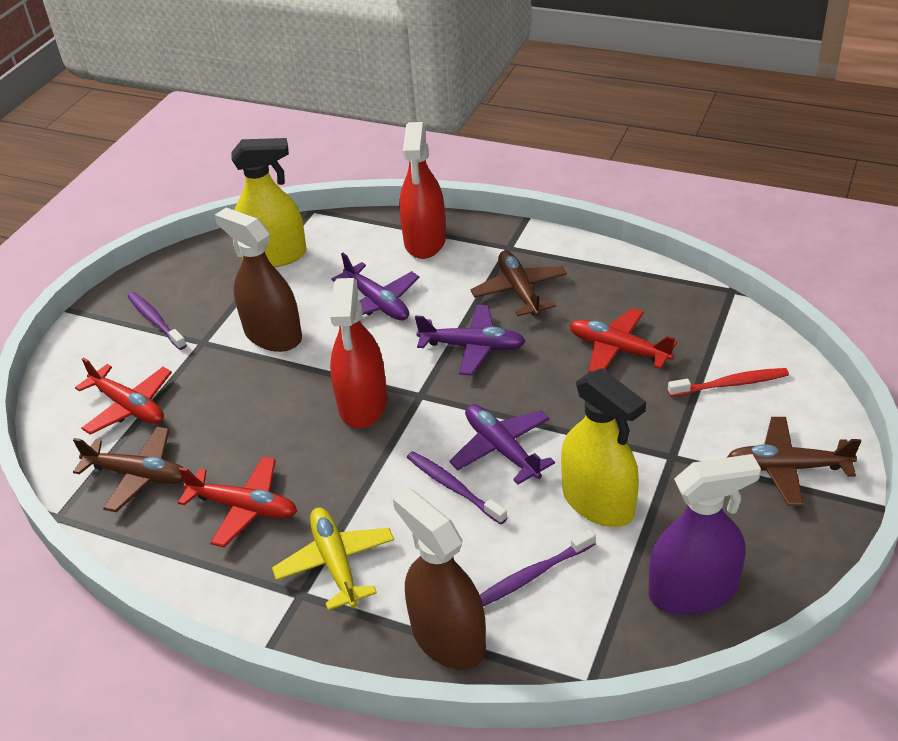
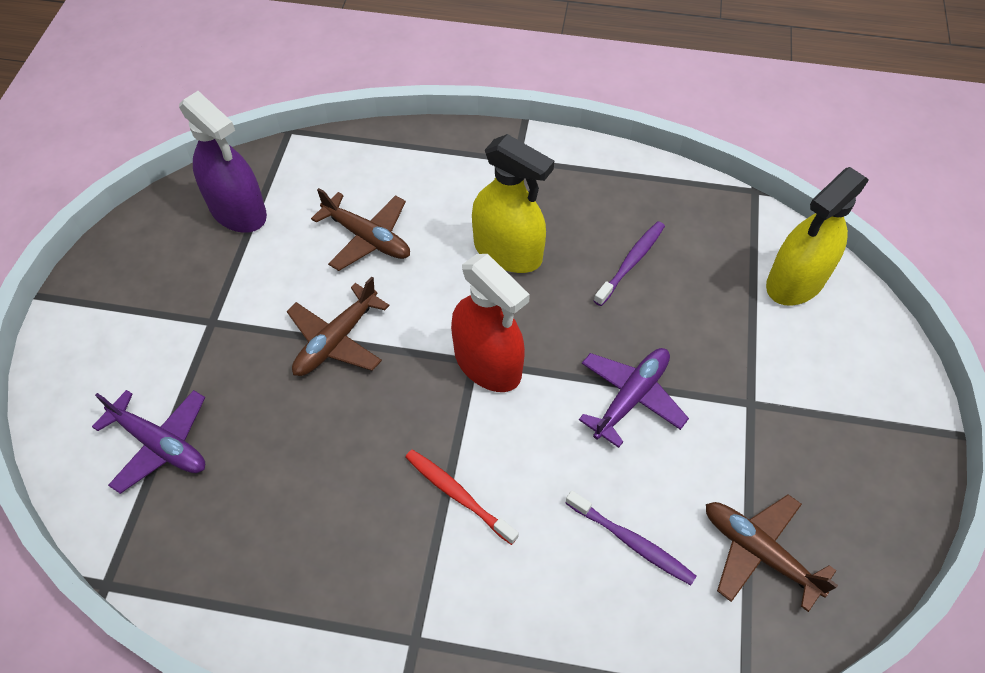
brown spray bottle: [215,207,302,352] [393,488,486,670] = 2 -> none = 0
purple plane: [331,253,419,320] [415,305,526,375] [449,404,555,484] = 3 -> [92,390,205,494] [579,348,689,448] = 2
purple toothbrush: [128,292,187,350] [407,451,507,524] [480,529,596,606] = 3 -> [565,491,696,585] [594,221,665,306] = 2
red plane: [75,357,172,435] [178,457,297,547] [569,308,677,372] = 3 -> none = 0
red spray bottle: [330,278,387,428] [399,122,446,259] = 2 -> [451,254,530,392] = 1
yellow plane: [272,507,394,610] = 1 -> none = 0

